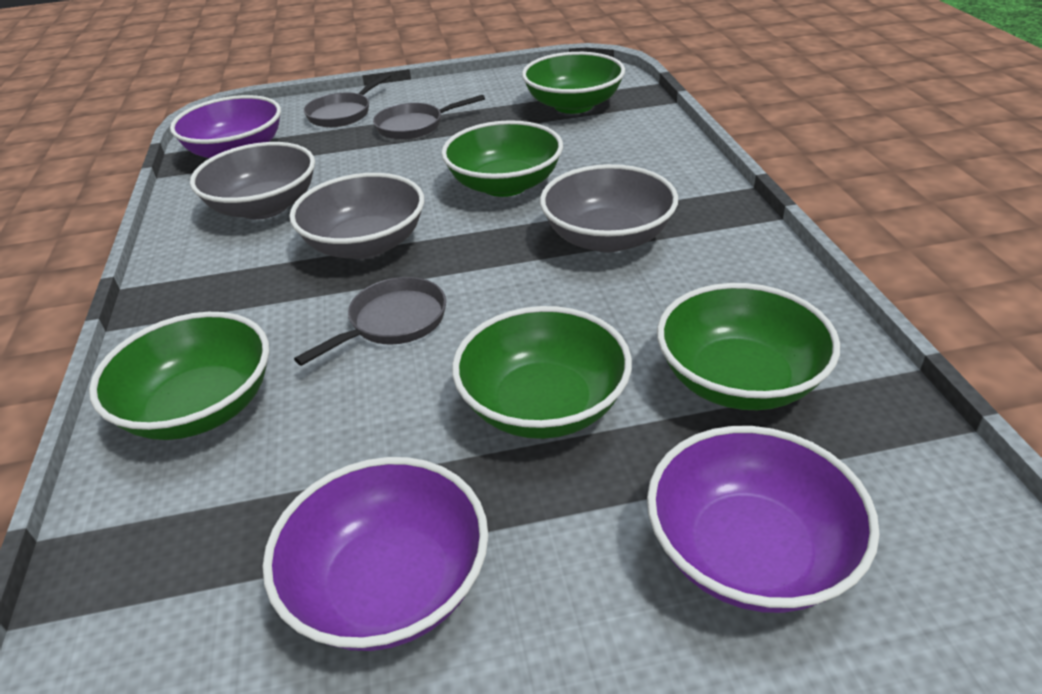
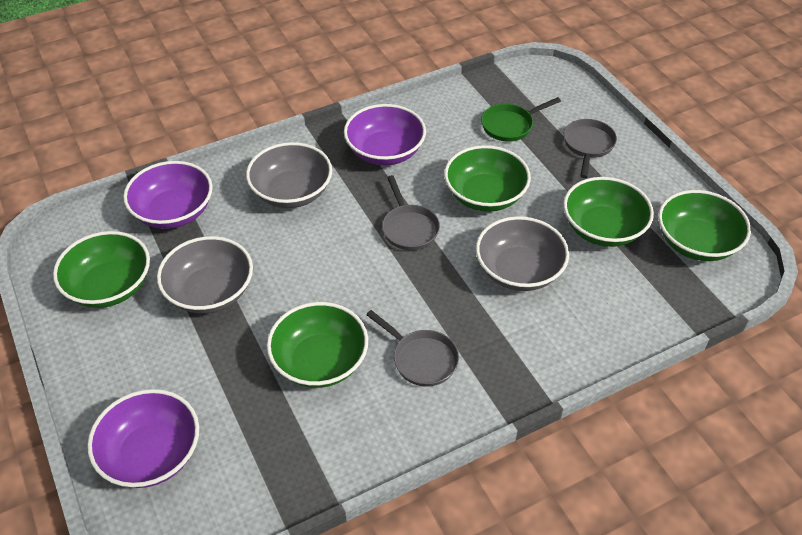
green pan: none = 0 -> [481,97,561,142] = 1

